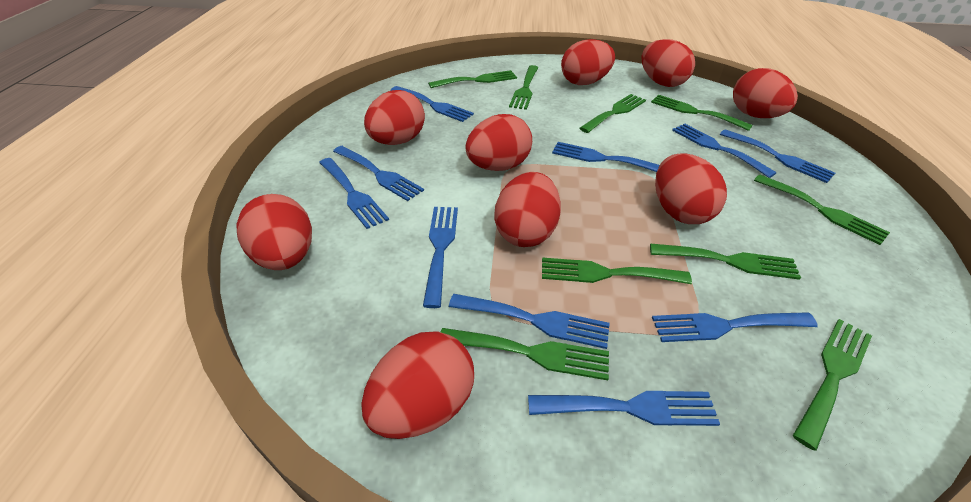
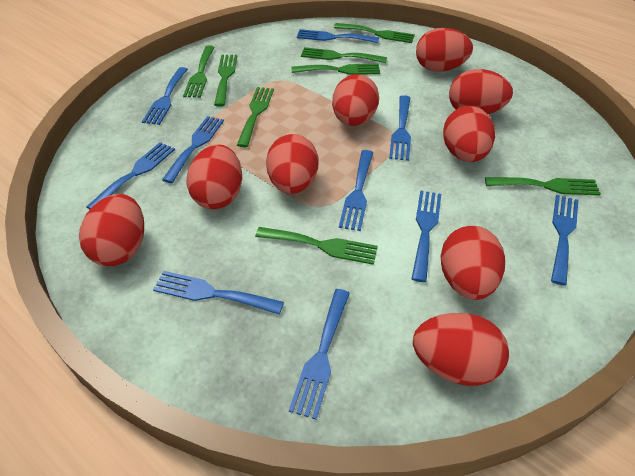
green fork: [428,70,517,88] [441,328,609,380] [509,65,539,110] [542,257,692,284] [579,94,646,133] [650,244,801,280] [651,95,753,131] [754,175,890,245] [793,319,872,451] = 9 -> [183,46,215,98] [214,55,237,107] [237,87,274,147] [255,227,378,265] [292,64,380,75] [301,47,387,63] [334,23,415,43] [485,177,601,196] = 8

